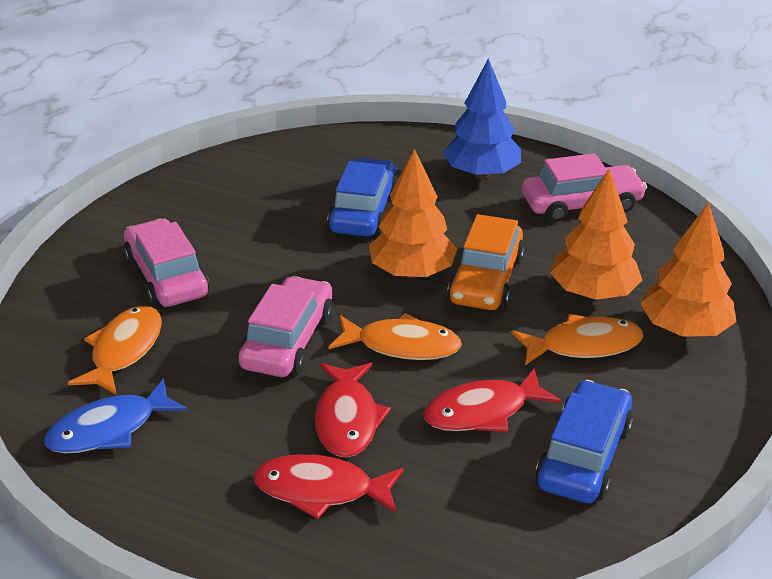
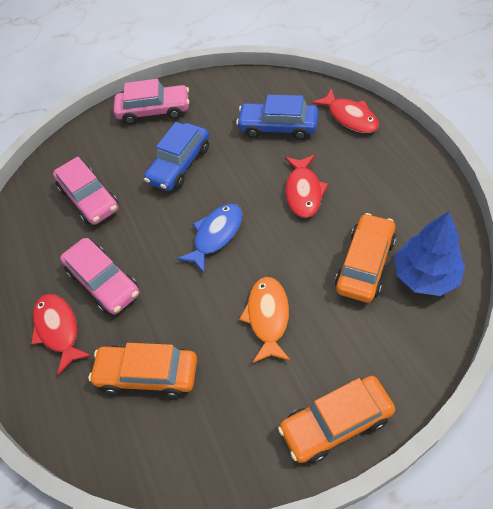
orange car: [448,214,525,310] = 1 -> [89,343,197,398] [278,376,395,463] [335,213,396,303] = 3
orange fish: [68,306,162,395] [329,313,462,360] [511,314,644,365] = 3 -> [239,277,291,363] = 1
orange tree: [369,149,457,278] [550,168,642,300] [640,202,736,337] = 3 -> none = 0

